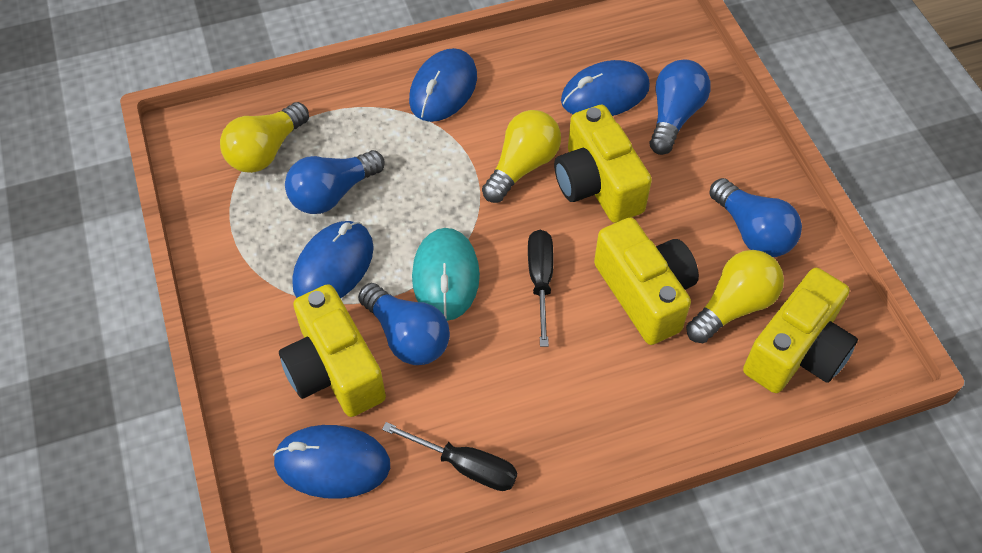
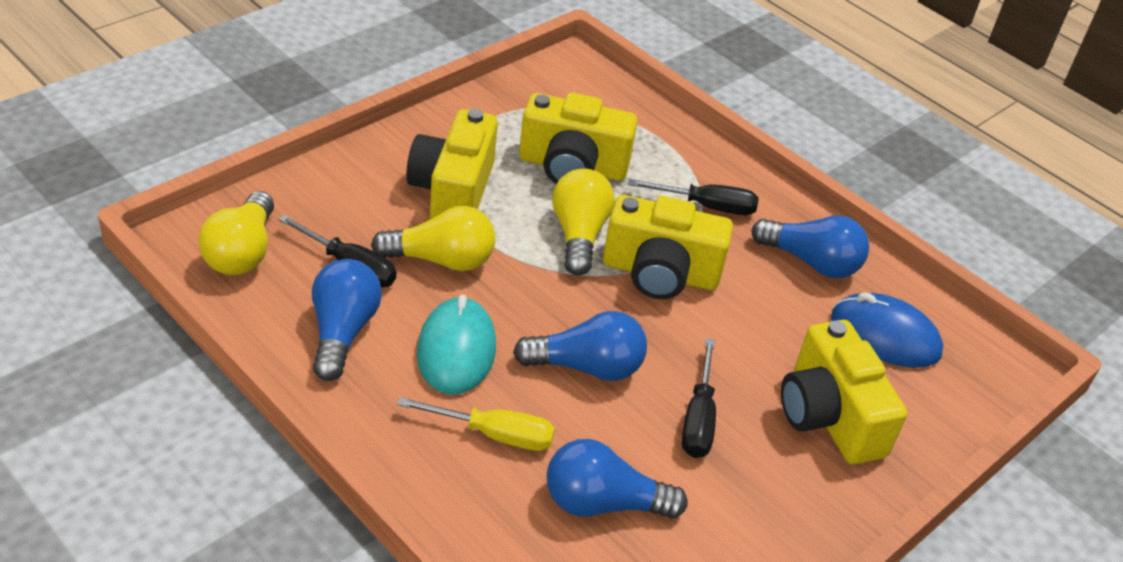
black screwdriver: [382,422,517,491] [528,230,553,347] = 2 -> [278,215,397,287] [628,179,759,215] [682,338,716,458] = 3
blue mouse: [273,425,390,499] [292,221,374,298] [409,48,477,122] [561,60,650,116] = 4 -> [831,292,943,368] = 1
yellow screwdriver: none = 0 -> [397,397,555,451] = 1

